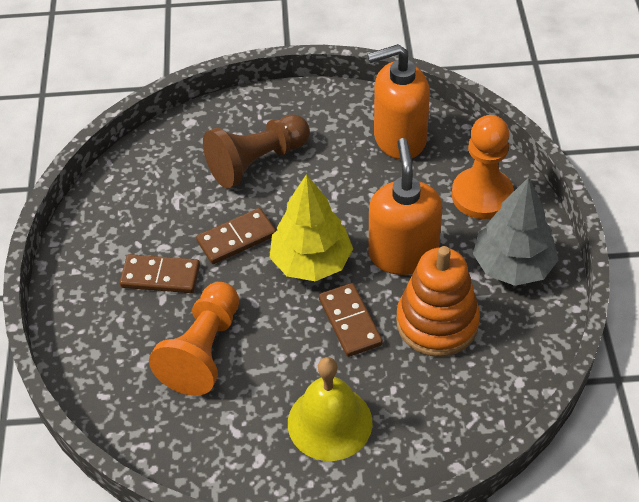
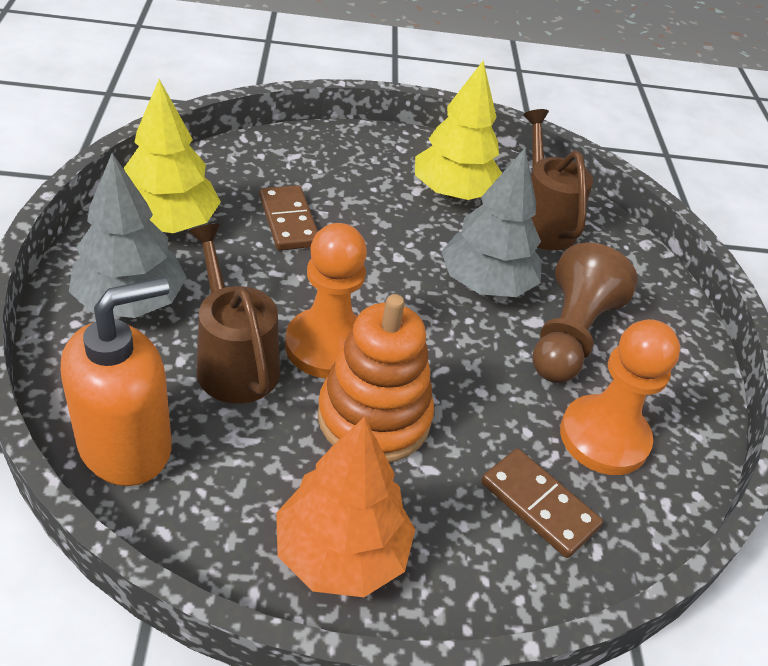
brown domino: [120,254,200,293] [196,208,276,264] [319,283,383,357] = 3 -> [259,185,318,250] [481,448,603,558] = 2
brown watering can: none = 0 -> [188,224,280,404] [523,109,593,250] = 2
grey tree: [473,177,558,286] = 1 -> [69,153,187,318] [441,148,542,297] = 2
orange soap dispenser: [367,44,430,160] [369,138,442,275] = 2 -> [61,277,172,486] = 1
orange tree: none = 0 -> [276,417,415,597] = 1
yellow bell: [288,357,373,461] = 1 -> none = 0
yellow tree: [270,174,353,281] = 1 -> [124,79,221,233] [415,60,502,200] = 2

